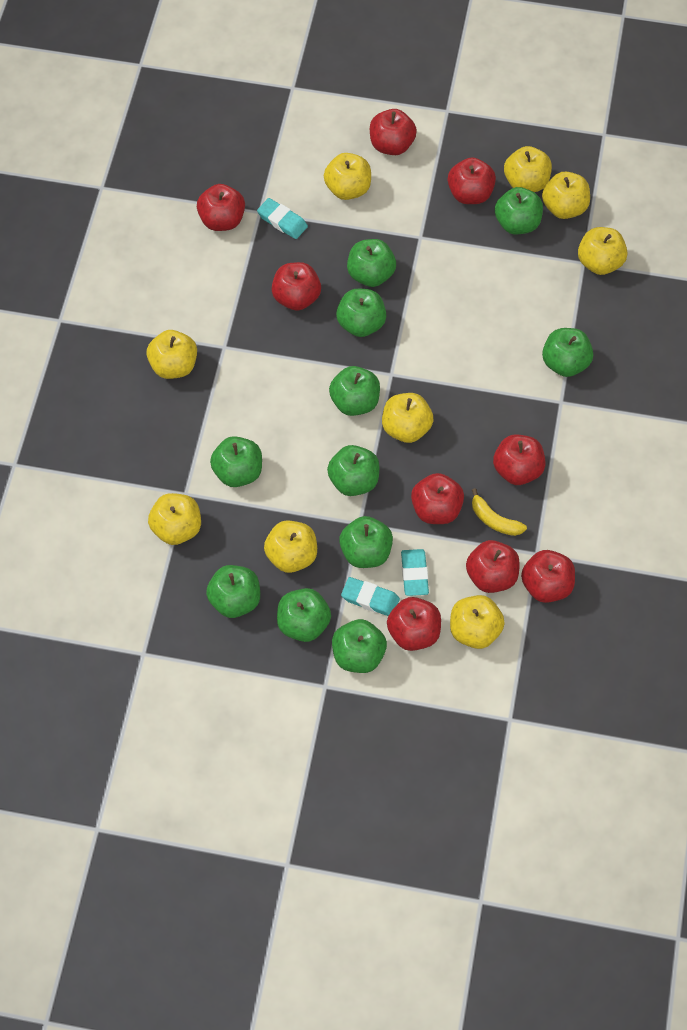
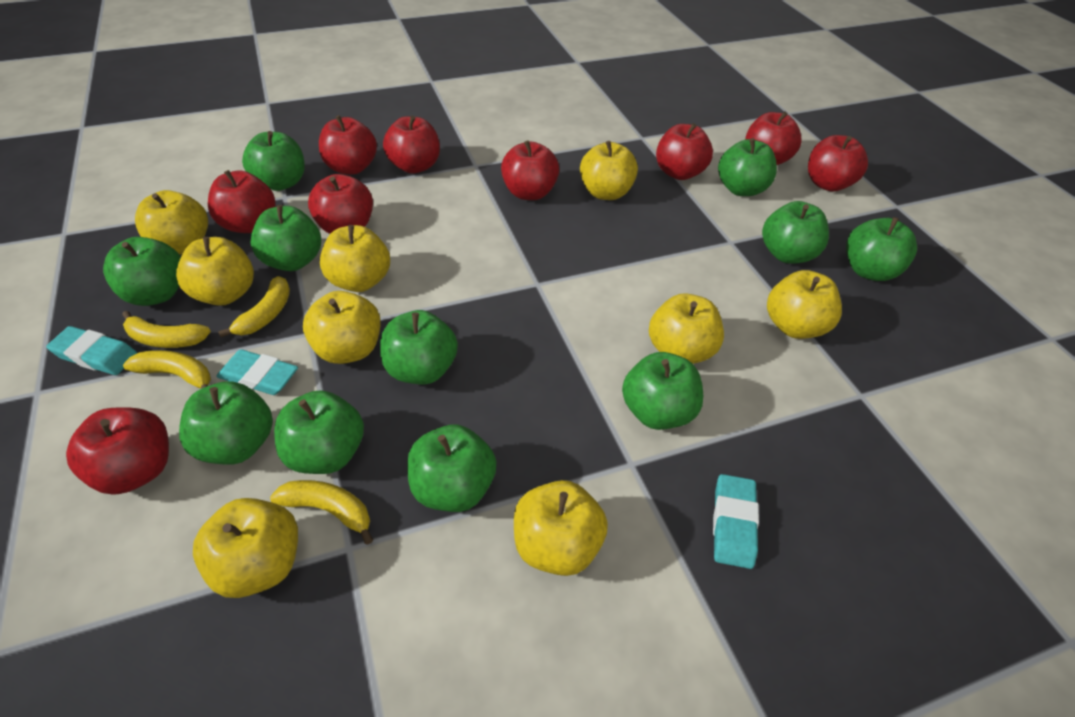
yellow banana: [472,488,527,536] = 1 -> [122,311,211,348] [123,350,211,389] [218,276,290,337] [270,480,373,545] = 4

